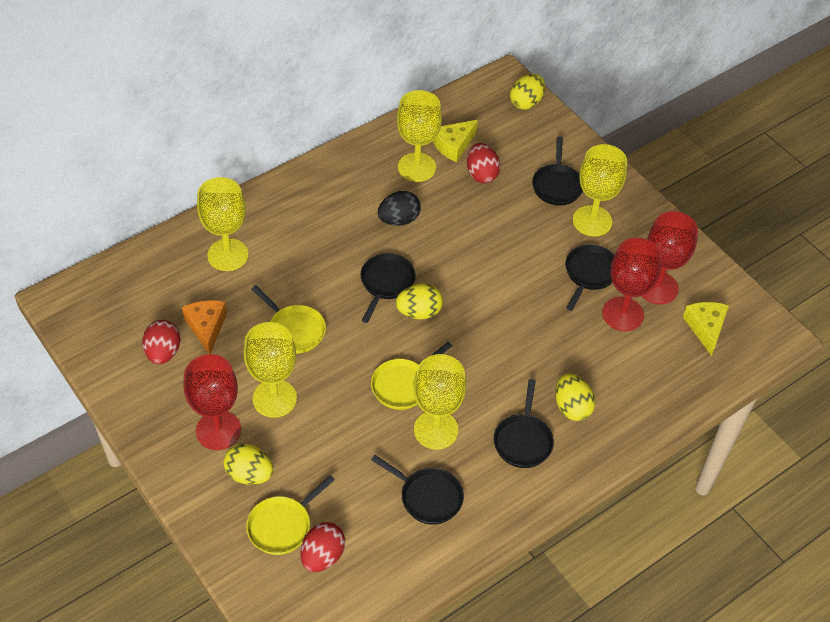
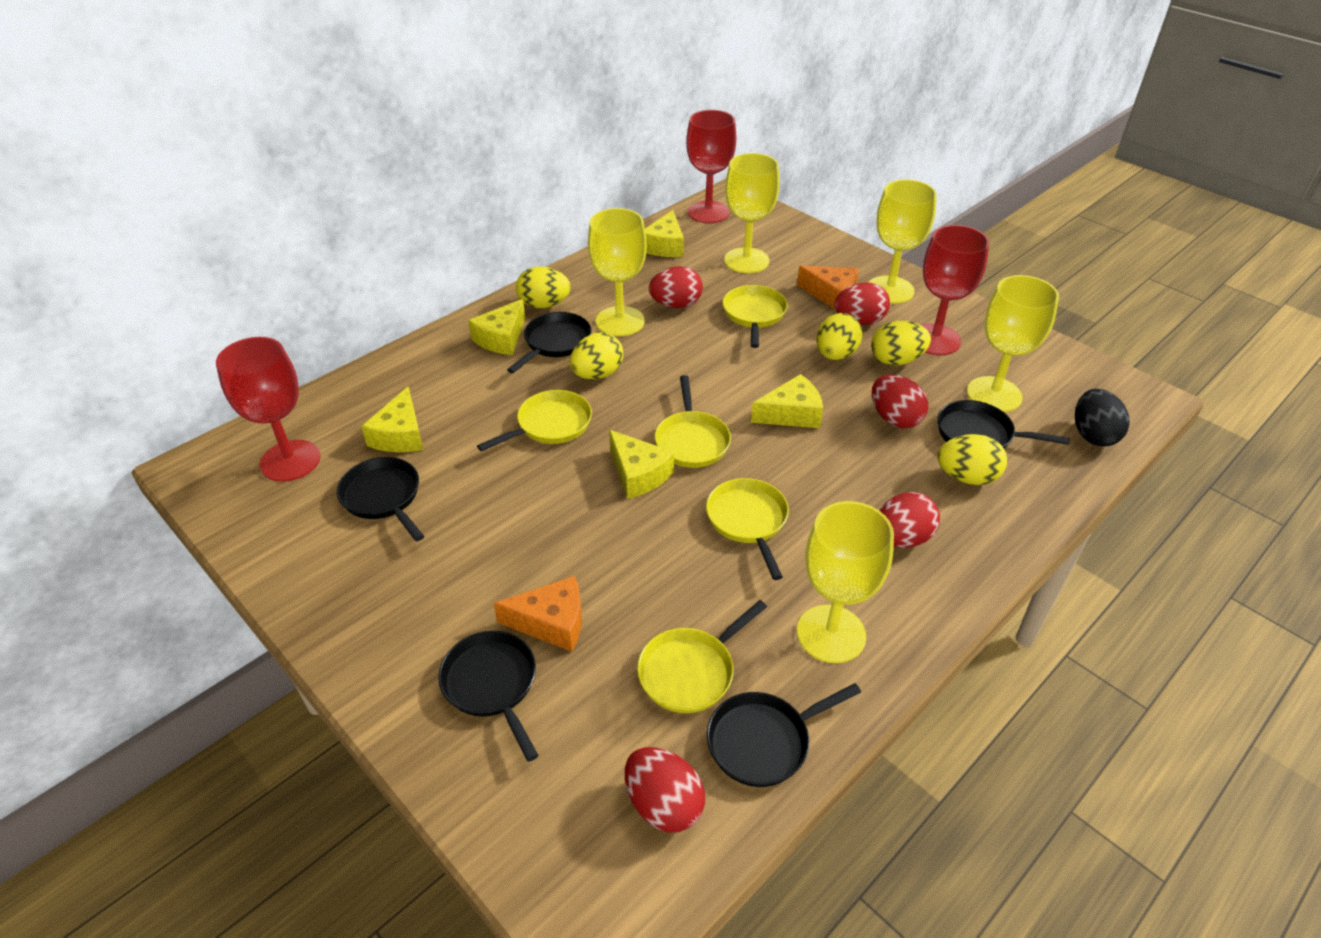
orange cheese: [182,300,227,354] = 1 -> [493,576,582,652] [797,266,858,310] = 2
red egg: [142,320,180,364] [301,522,345,572] [467,143,500,183] = 3 -> [625,747,705,832] [649,266,703,308] [834,282,890,325] [872,374,928,428] [879,492,940,548] = 5
yellow cheese: [433,120,478,162] [683,302,729,356] = 2 -> [361,387,423,452] [468,299,525,355] [609,430,674,499] [645,210,684,257] [751,374,823,428] = 5
yellow egg: [224,444,273,485] [396,284,443,319] [510,74,545,110] [555,374,595,421] = 4 -> [516,267,571,308] [570,332,623,380] [816,313,863,360] [871,321,931,366] [937,434,1007,485] = 5
yellow pan: [246,475,335,555] [251,285,326,353] [371,342,452,410] = 3 -> [477,390,592,451] [637,600,767,713] [655,375,731,468] [706,478,789,580] [723,285,788,348] = 5

